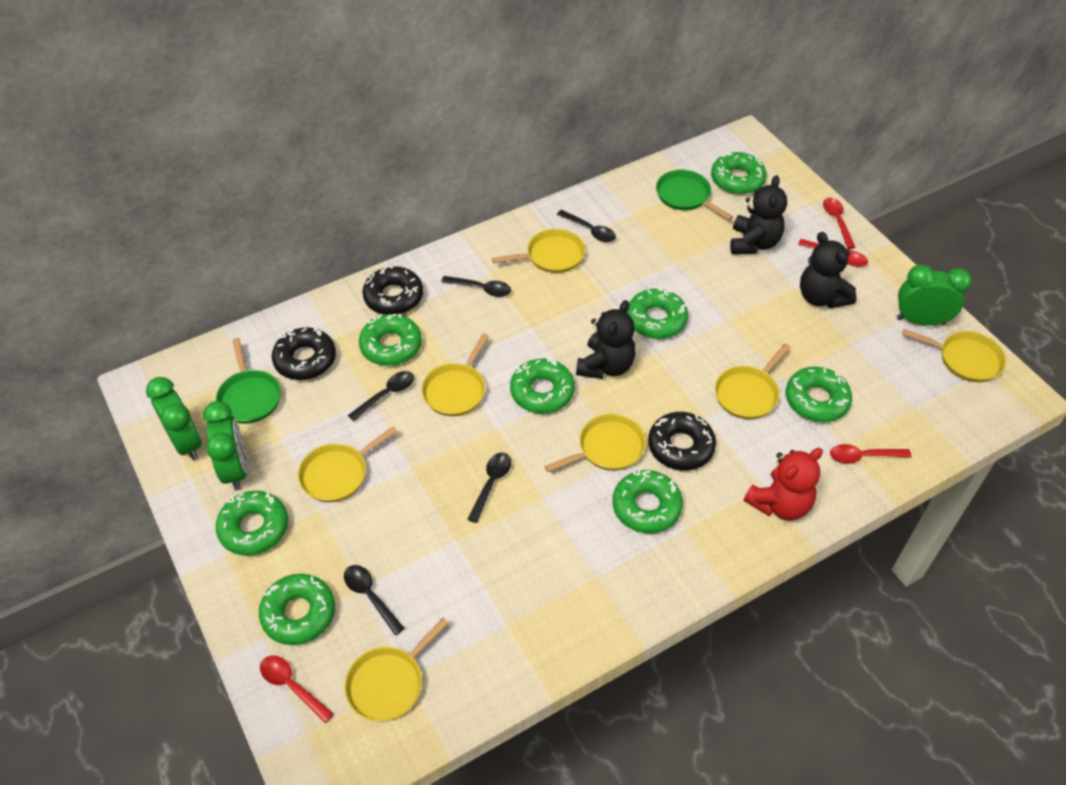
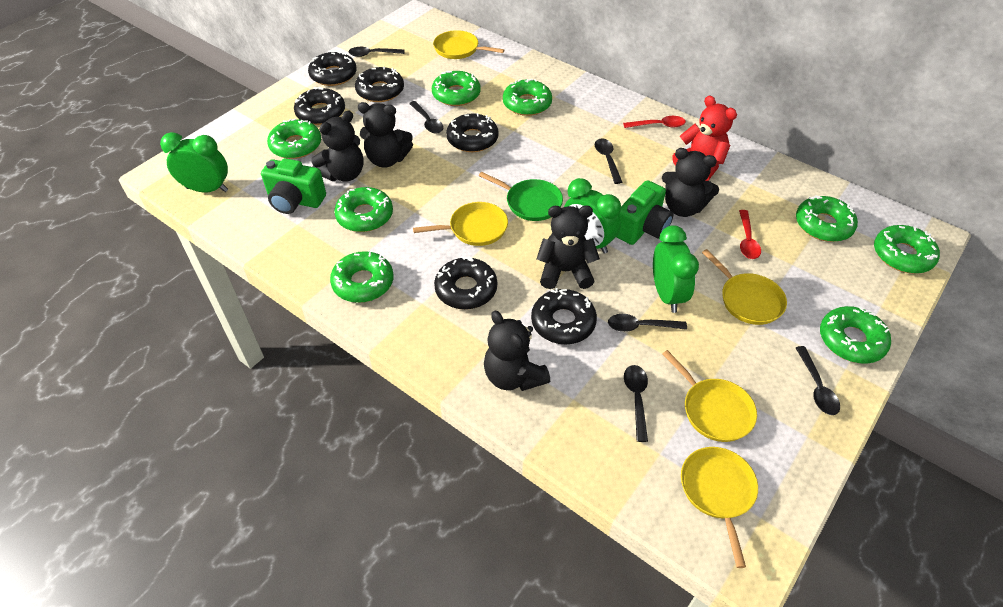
black donut: [272,327,336,380] [362,265,423,315] [648,412,716,471] = 3 -> [294,87,345,125] [308,51,357,86] [355,66,404,102] [434,256,497,309] [446,113,499,152] [531,288,597,345] = 6
black spoon: [344,565,405,635] [348,371,414,421] [441,276,511,297] [467,452,511,523] [557,210,616,242] = 5 -> [348,47,405,57] [409,101,444,133] [595,138,622,184] [608,314,687,332] [624,365,648,442] [796,346,840,415] = 6
black teddy bear: [576,300,636,379] [730,175,787,254] [800,232,857,309] = 3 -> [311,111,364,182] [358,102,413,168] [484,311,550,391] [537,205,600,289] [662,148,719,217] = 5
green camera: none = 0 -> [261,158,326,214] [616,180,673,245] = 2
green pan: [216,338,281,424] [656,169,733,220] = 2 -> [479,172,563,221] = 1
red spoon: [260,656,334,723] [798,239,868,267] [823,198,855,249] [830,444,912,464] = 4 -> [623,116,686,128] [739,210,761,259] = 2
yellow pan: [298,426,397,502] [344,618,448,722] [421,333,489,416] [492,229,585,273] [545,414,646,472] [715,343,790,419] [902,329,1006,382] = 7 -> [413,202,508,246] [433,30,504,59] [663,350,757,442] [681,447,758,568] [702,249,787,325] = 5

